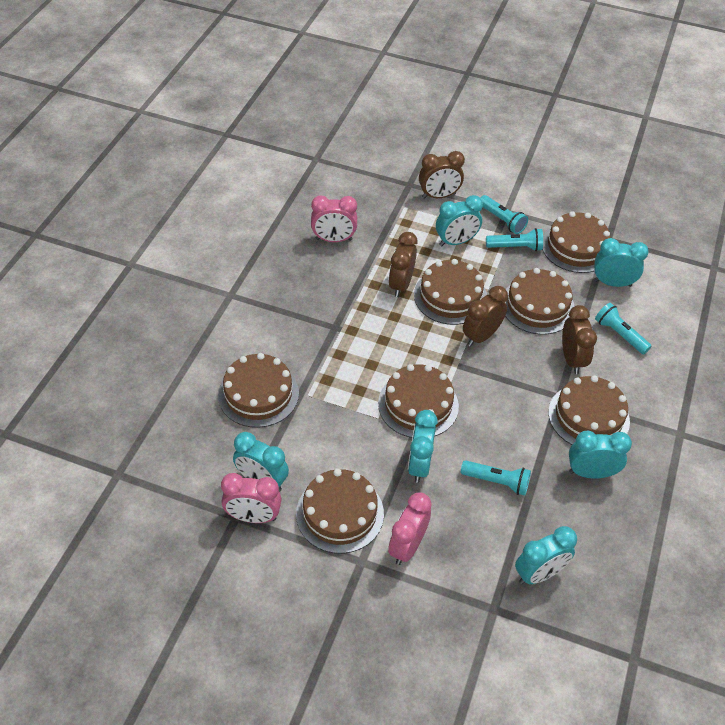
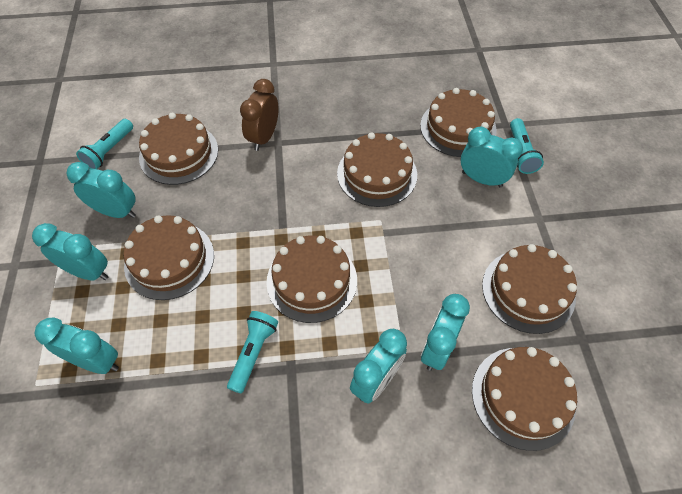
brown clock: [389,232,417,297] [419,151,465,199] [463,286,508,347] [562,305,597,374] = 4 -> [240,79,279,151] = 1
pink clock: [221,473,282,523] [311,195,357,242] [388,493,432,565] = 3 -> none = 0
turquoise flashlight: [461,460,531,495] [481,195,528,234] [486,228,543,251] [595,303,652,354] = 4 -> [76,119,133,169] [227,311,278,393] [510,118,544,174] = 3

